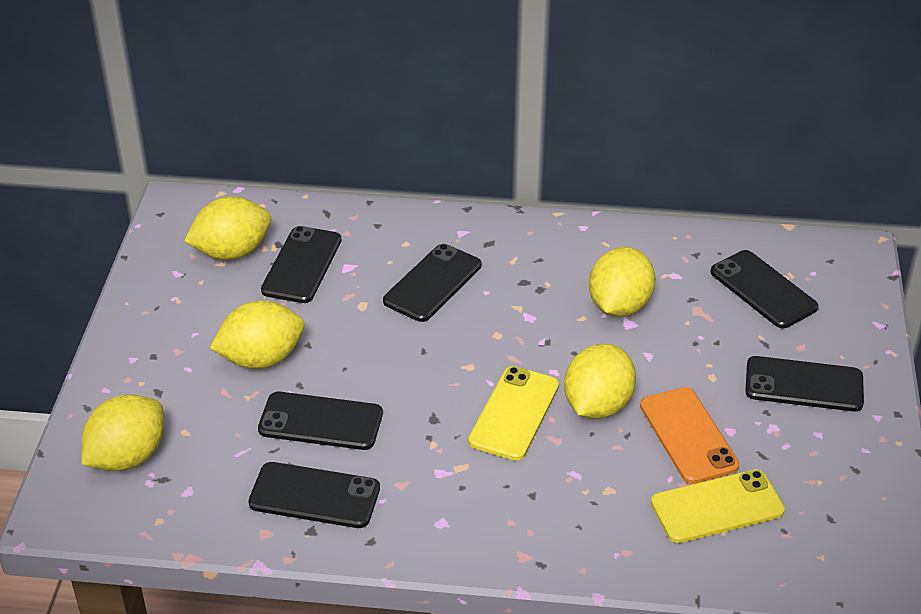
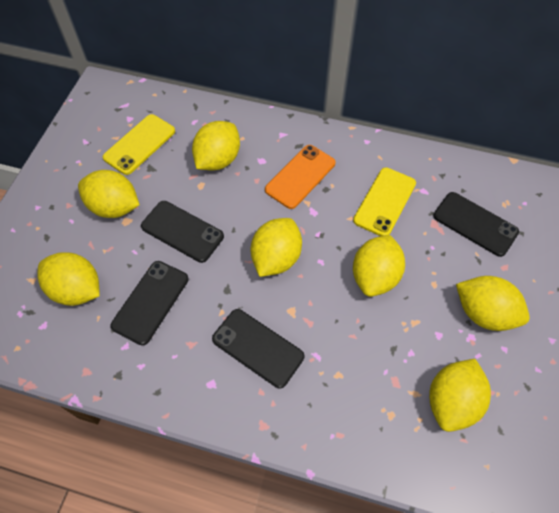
black phone: [248,462,380,528] [258,392,383,450] [261,226,341,303] [383,244,481,322] [711,250,818,328] [745,356,864,412] = 6 -> [111,261,189,345] [141,201,224,263] [212,309,304,388] [433,192,519,257] = 4
yellow lemon: [81,394,164,471] [184,196,271,260] [210,301,304,369] [564,344,636,419] [589,247,655,317] = 5 -> [37,252,100,306] [78,170,139,218] [192,121,240,171] [251,218,302,277] [353,235,405,297] [429,359,491,432] [456,276,530,331] = 7

